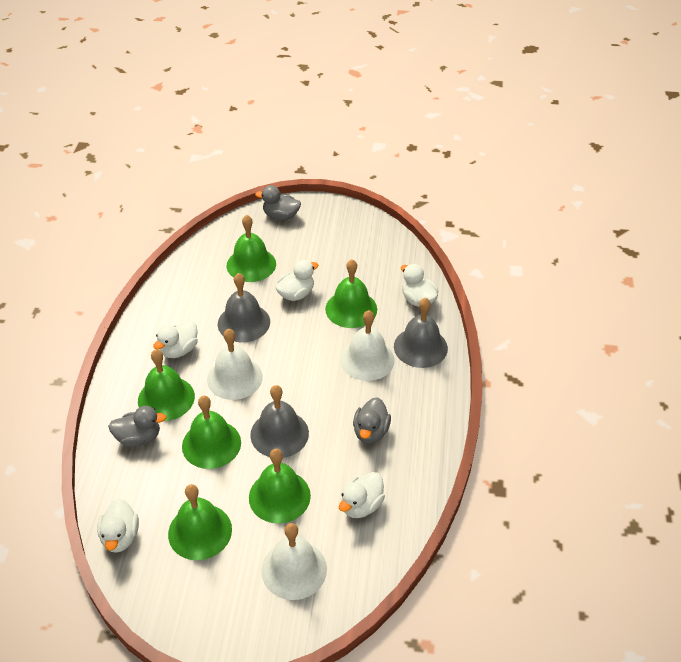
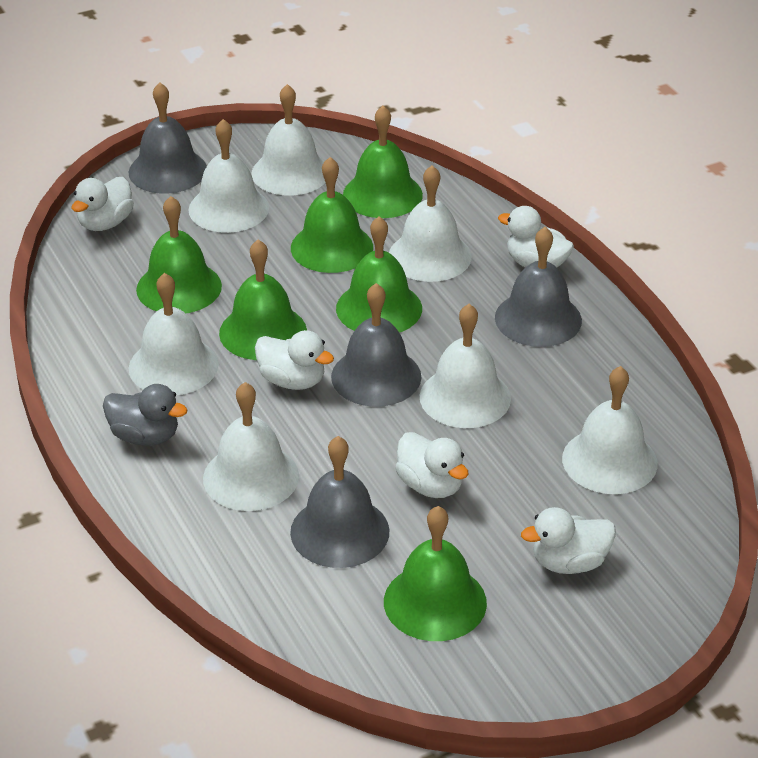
grey bell: [218,273,270,342] [250,385,309,458] [394,298,448,368] = 3 -> [128,83,207,194] [290,436,389,568] [331,283,421,407] [495,227,582,347] = 4
grey duck: [108,406,166,447] [255,185,301,220] [353,397,391,444] = 3 -> [103,384,188,446] = 1
white bell: [207,329,263,400] [261,523,327,600] [340,310,395,381] = 3 -> [129,273,219,395] [188,119,269,233] [203,382,299,511] [251,84,326,195] [389,165,472,282] [420,304,511,428] [562,366,658,494] = 7

